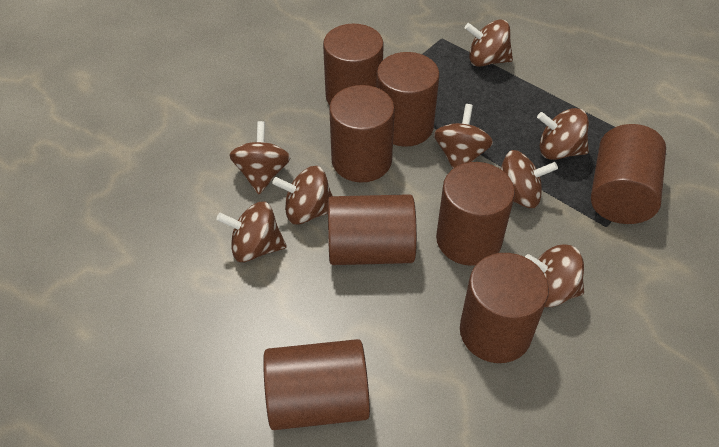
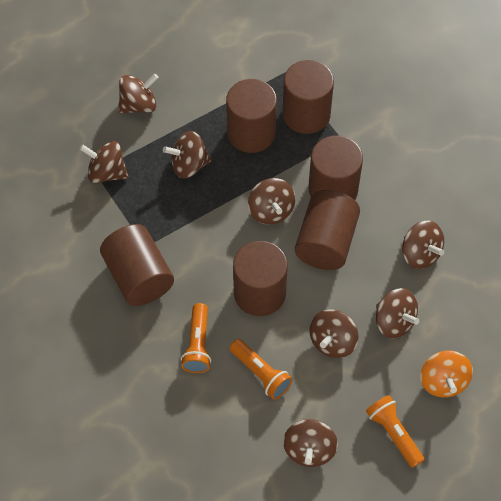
brown cylinder: [263,339,370,430] [323,24,384,106] [328,194,417,265] [329,85,395,183] [376,52,440,147] [436,162,515,266] [460,253,549,363] [591,124,666,224] = 8 -> [100,224,174,306] [226,79,277,153] [233,241,288,316] [282,60,334,134] [295,190,360,270] [308,136,363,200] = 6
orange flashlight: none = 0 -> [181,303,211,373] [229,339,293,400] [366,395,424,468] = 3
orange spinning top: none = 0 -> [420,351,473,398] = 1

